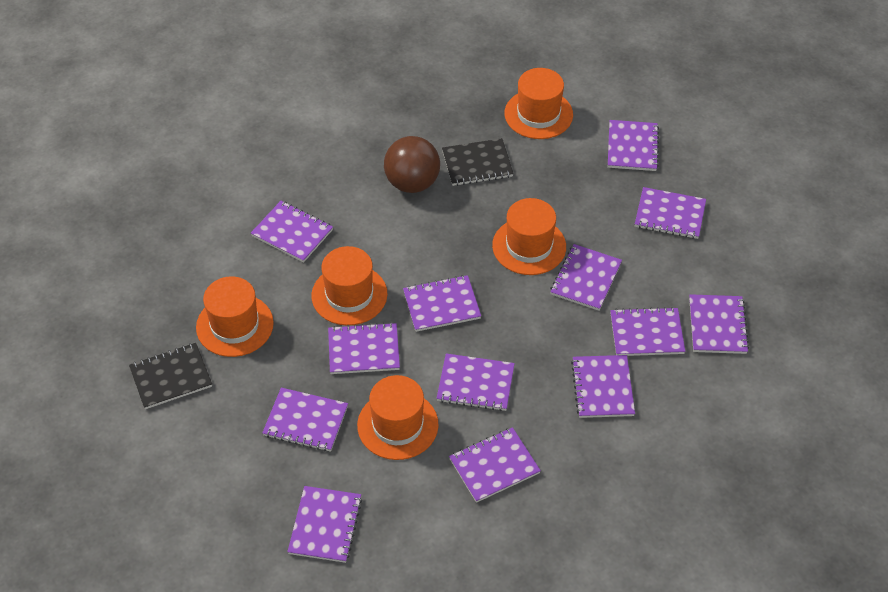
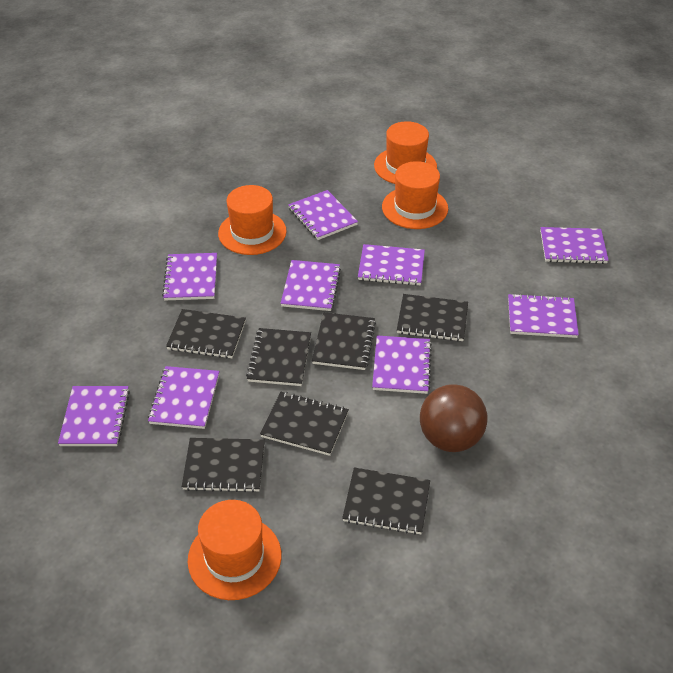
black notebook: [129,343,212,409] [442,138,514,186] = 2 -> [166,309,246,359] [182,438,265,492] [246,328,311,386] [260,392,349,456] [312,312,376,370] [342,468,430,535] [397,294,468,341] = 7
orange hat: [196,276,274,357] [311,246,387,326] [357,375,439,460] [492,198,566,275] [504,68,573,139] = 5 -> [188,500,281,600] [218,185,287,255] [374,121,437,184] [382,161,448,229] = 4
purple notebook: [251,201,333,263] [262,388,348,452] [287,486,362,563] [328,322,400,374] [403,275,481,332] [436,353,515,411] [449,427,541,503] [550,244,622,311] [571,355,635,418] [608,120,659,171] [610,307,685,356] [635,187,706,239] [689,294,749,354] = 13 -> [58,386,130,446] [148,366,219,429] [162,253,217,300] [281,260,341,311] [288,190,358,240] [358,244,425,286] [372,336,432,394] [508,293,579,338] [540,227,609,264] = 9

